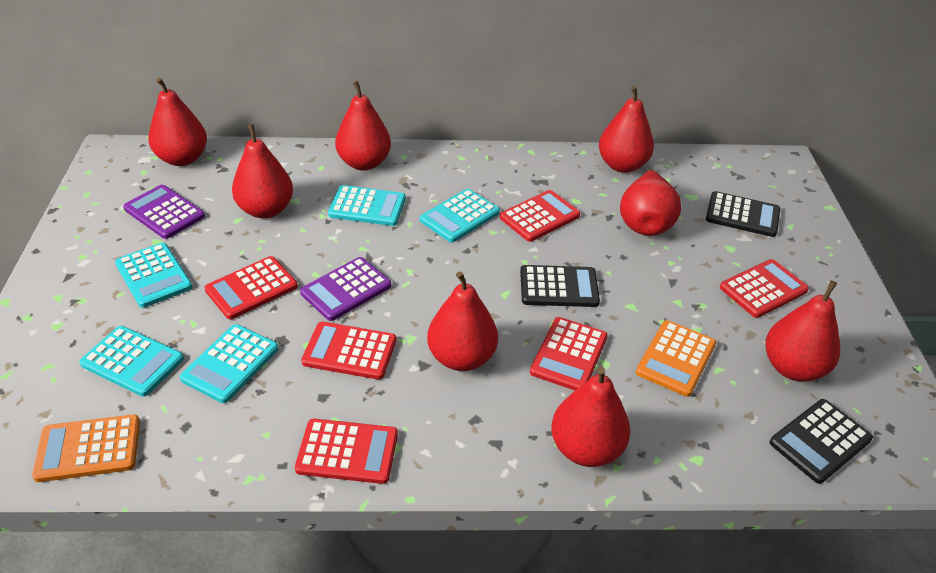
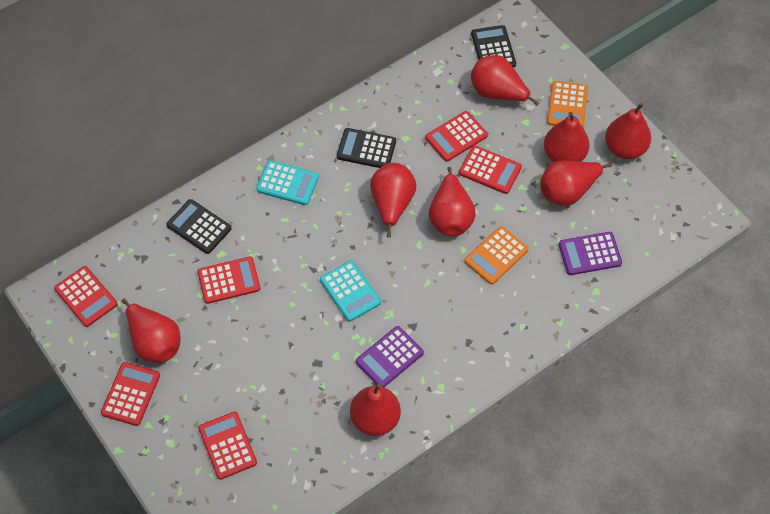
turquoise calculator: [79,326,184,397] [115,243,192,308] [180,324,279,403] [328,185,406,226] [420,189,500,242] = 5 -> [256,160,319,205] [320,260,381,322] = 2

